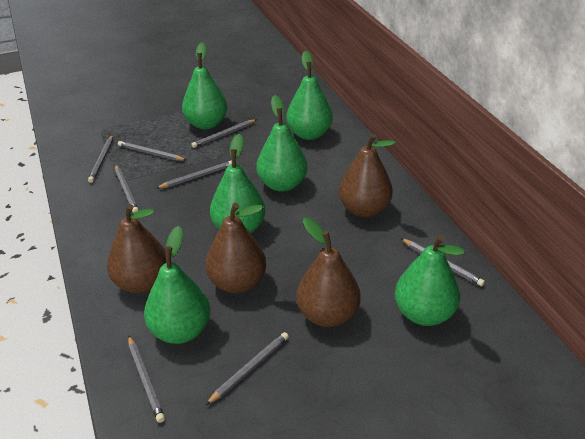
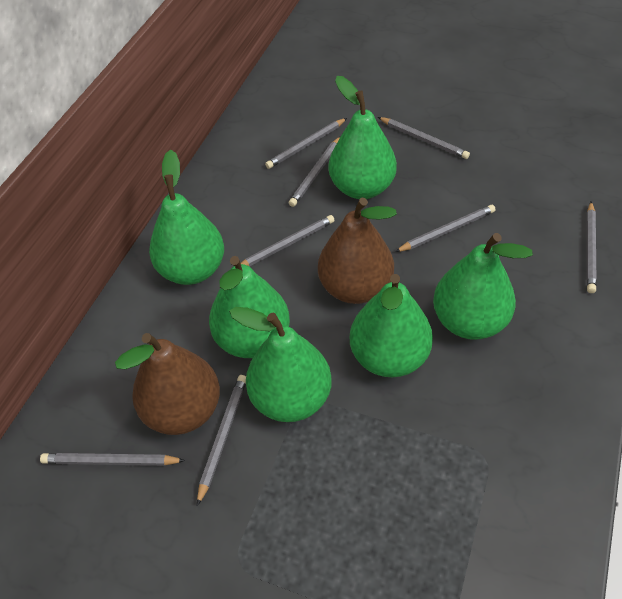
brown pear: [107,204,166,294] [205,203,266,293] [296,217,361,327] [339,134,396,217] = 4 -> [115,333,220,435] [318,198,397,304] = 2

